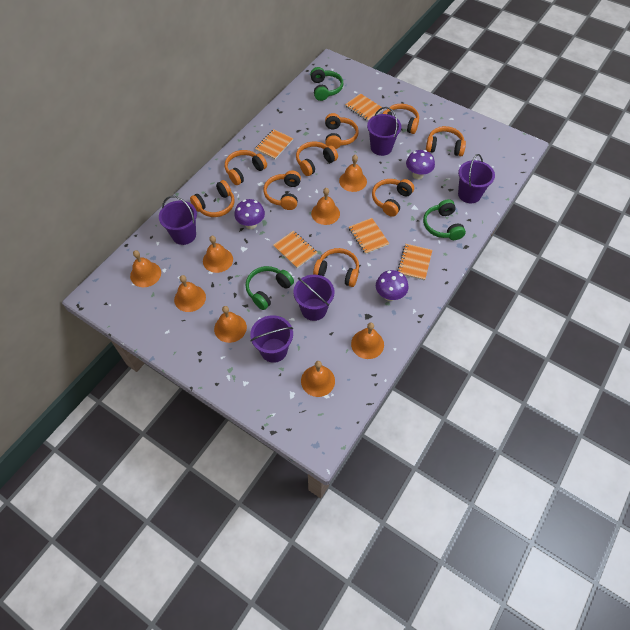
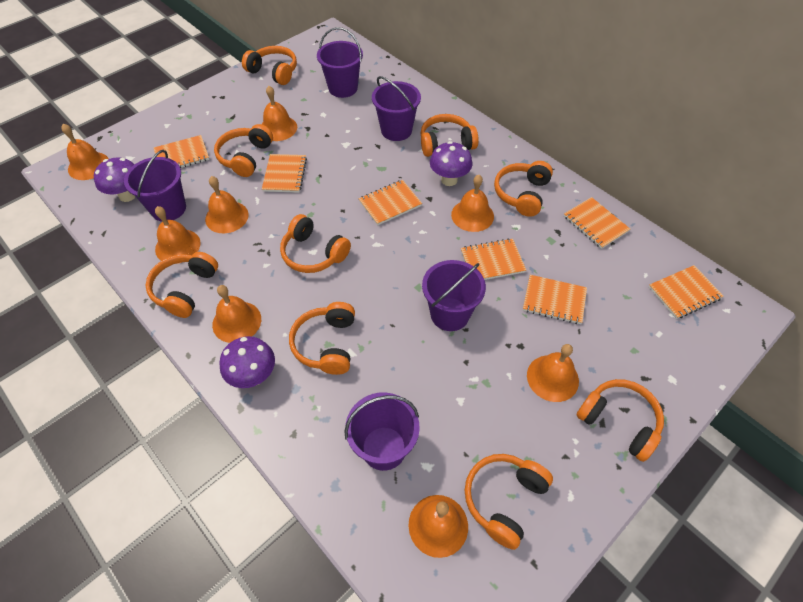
green headphones: [245,266,294,310] [310,67,343,101] [423,199,466,240] = 3 -> none = 0
orange notebook: [255,129,293,159] [273,231,318,268] [345,93,383,121] [349,218,389,254] [397,244,432,281] = 5 -> [154,135,209,168] [262,154,307,193] [359,180,422,225] [461,238,526,280] [523,275,587,324] [564,197,630,249] [649,265,724,319] = 7

